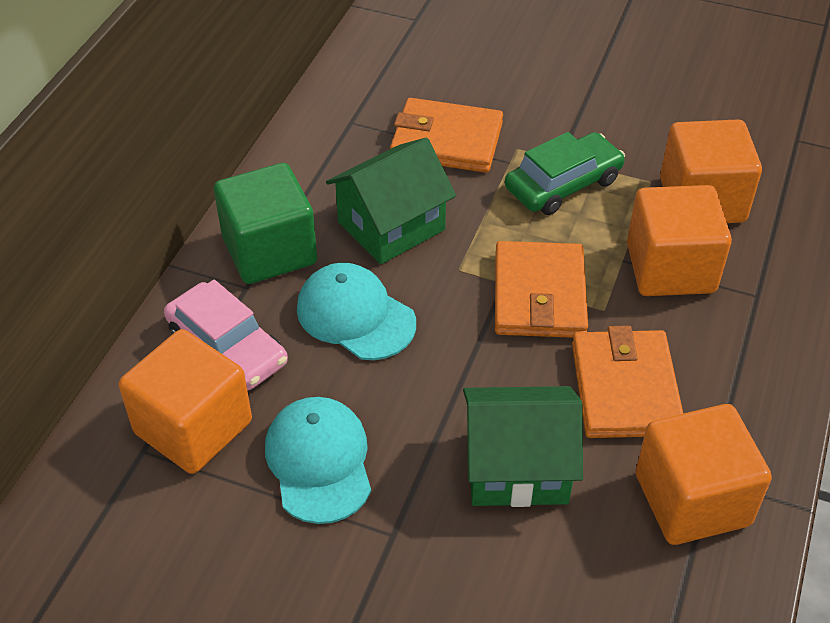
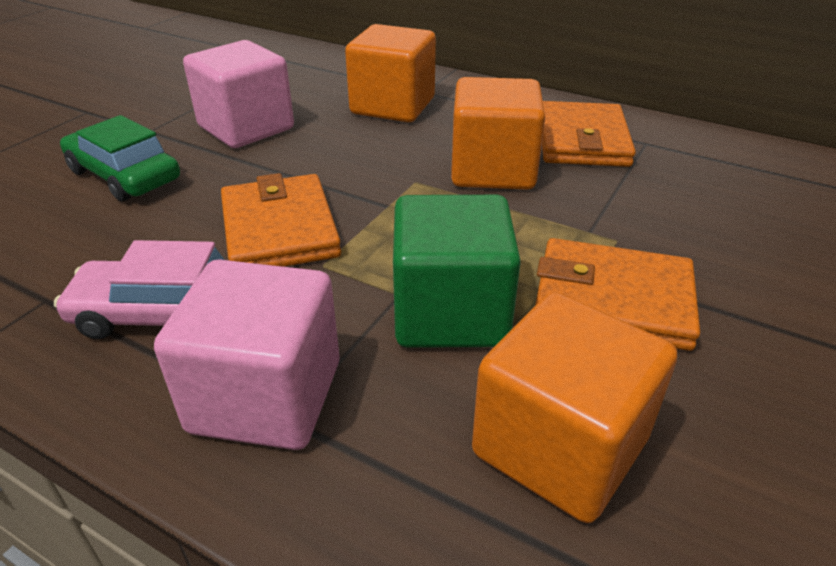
green house: [326,138,456,264] [463,386,583,507] = 2 -> none = 0
orange cube: [119,329,252,474] [627,185,732,296] [635,404,772,545] [660,119,762,223] = 4 -> [345,24,436,122] [451,77,545,190] [472,292,677,523] = 3
pink cube: none = 0 -> [154,259,340,450] [183,40,294,148] = 2
turquoise cap: [265,397,371,524] [297,263,416,360] = 2 -> none = 0

